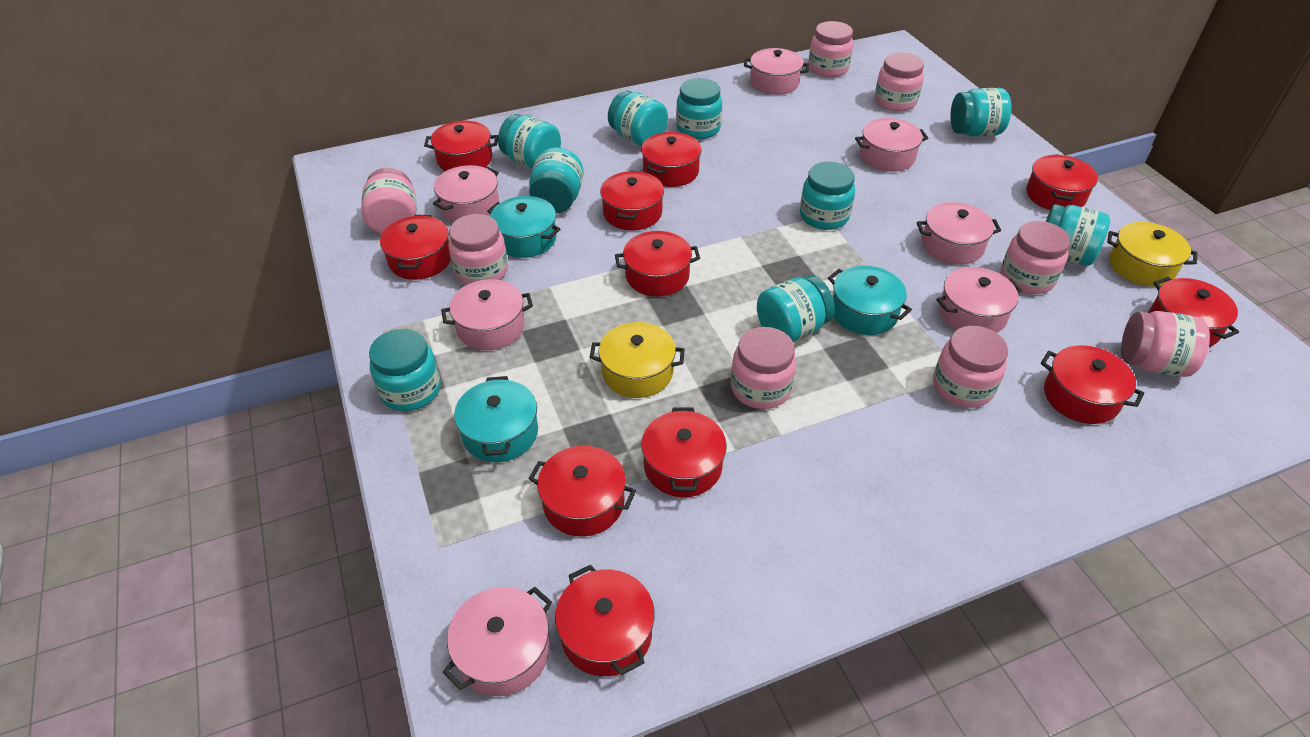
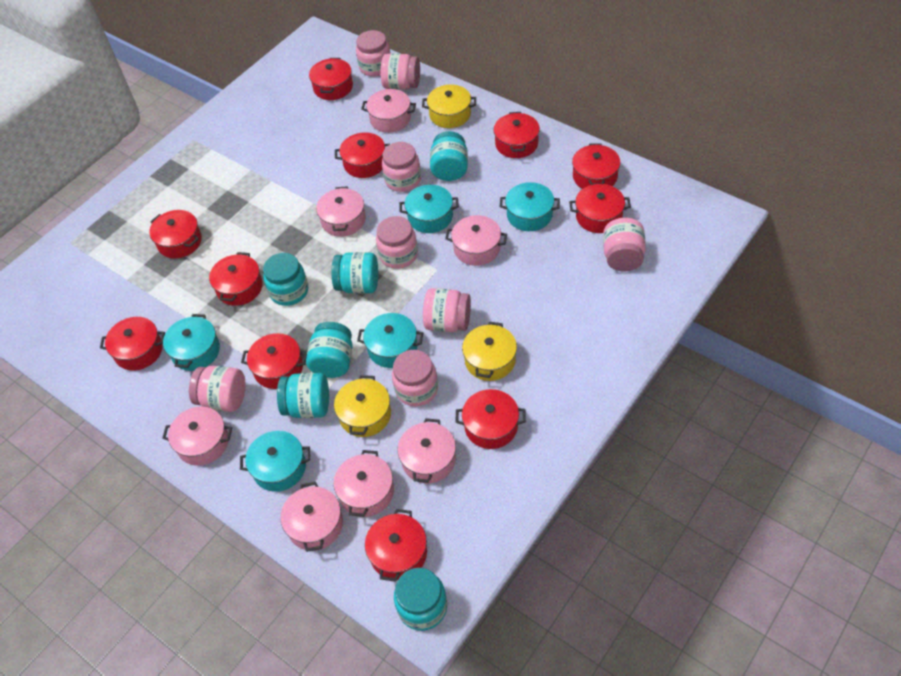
turquoise jar: [369,329,441,411] [498,114,561,169] [529,147,584,214] [608,90,668,146] [676,78,722,139] [757,275,835,342] [800,162,855,230] [950,88,1011,136] [1046,204,1110,266] = 9 -> [263,253,308,306] [277,373,329,418] [306,322,353,378] [331,252,378,294] [394,568,447,631] [430,131,468,181] = 6
turquoise pot: [454,376,538,462] [487,196,561,258] [828,266,912,335] = 3 -> [163,314,220,371] [240,431,310,492] [357,313,423,368] [399,185,459,233] [499,182,560,231] = 5
yellow pot: [589,322,685,398] [1107,222,1197,287] = 2 -> [334,375,391,437] [422,85,476,128] [462,322,517,381] = 3

